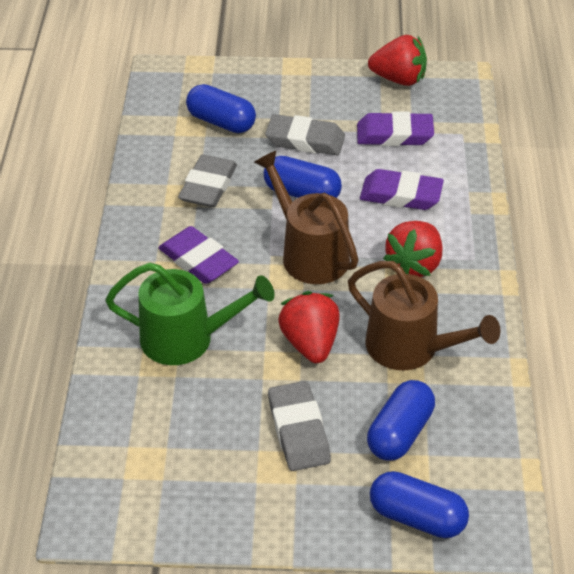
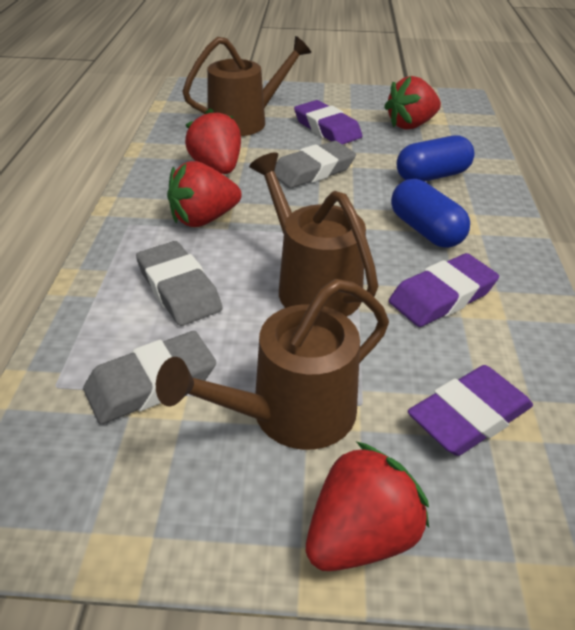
blue capsule: [186,84,256,133] [264,156,342,198] [367,380,435,461] [370,471,469,538] = 4 -> [391,179,470,248] [397,135,475,182] = 2
brown watering can: [254,151,359,284] [348,261,500,370] = 2 -> [156,279,389,450] [182,36,311,136] [249,152,378,317] = 3
green watering can: [105,263,275,365] = 1 -> none = 0
red strawberry: [278,291,340,363] [368,35,427,86] [383,221,442,277] = 3 -> [167,161,242,227] [185,108,241,174] [306,442,429,571] [384,76,441,129] = 4

